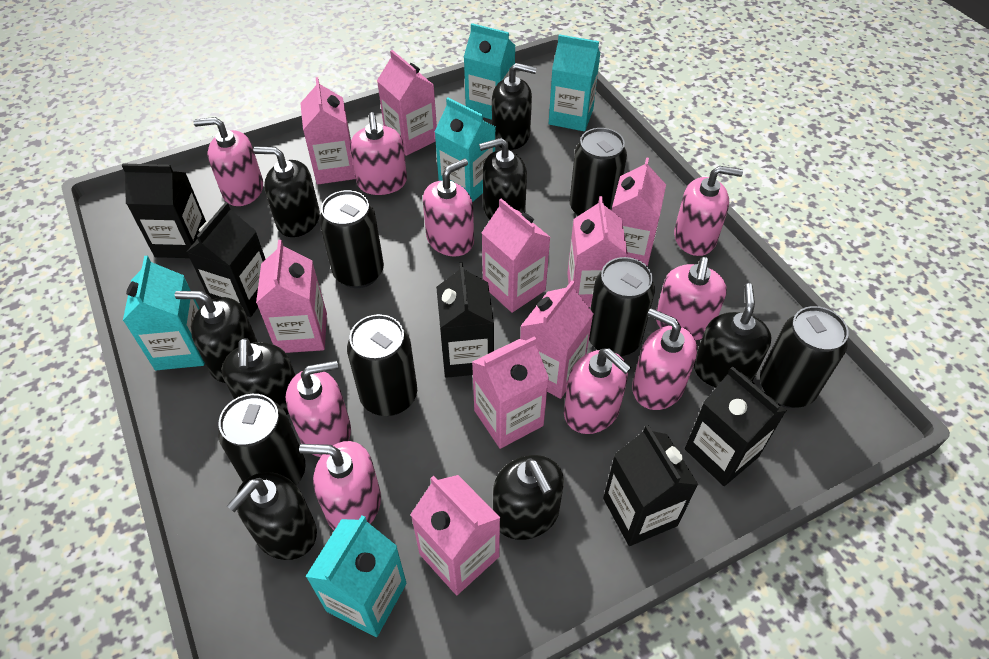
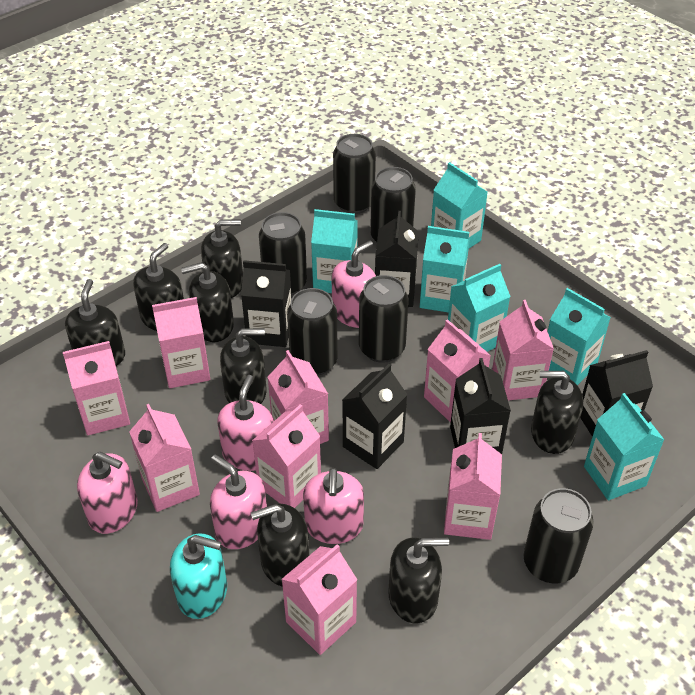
pink soap dispenser: [193,117,263,206] [286,361,351,457] [299,441,381,530] [350,112,407,195] [423,158,474,256] [564,348,631,434] [632,308,697,410] [656,257,727,340] [674,166,743,256] = 9 -> [77,452,138,534] [210,454,267,549] [217,375,274,471] [303,468,364,544] [332,240,376,328] = 5
turquoise carton: [123,256,205,370] [305,515,406,637] [435,98,495,202] [464,23,516,120] [549,34,600,131] = 5 -> [311,209,358,293] [420,226,470,313] [431,162,488,248] [448,264,511,352] [548,288,611,385] [584,393,664,500] = 6
turquoise soap dispenser: none = 0 -> [170,533,227,619] = 1

